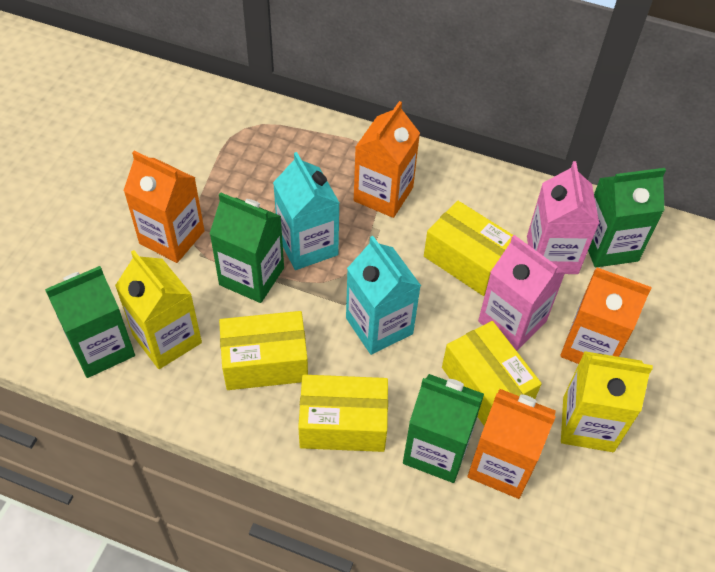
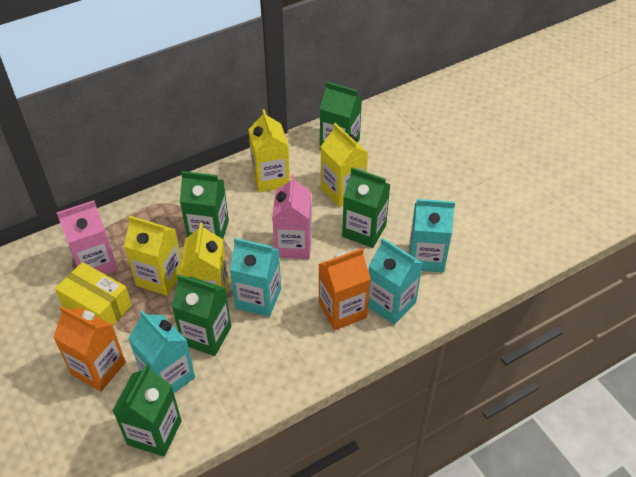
green carton: [45,266,135,378] [210,192,284,303] [403,374,484,483] [588,168,666,267] = 4 -> [112,364,182,457] [172,274,231,356] [180,171,229,239] [320,82,362,150] [342,167,391,248] = 5
orange carton: [123,150,205,263] [354,101,420,218] [468,389,556,499] [560,267,652,364] = 4 -> [53,306,126,391] [319,248,371,330] = 2
turquoise carton: [273,152,339,270] [346,236,421,355] = 2 -> [128,310,195,393] [230,238,281,317] [368,238,423,325] [409,199,455,273] = 4
yellow box: [219,311,308,390] [298,375,388,452] [424,201,513,296] [442,321,542,426] = 4 -> [55,262,132,326] = 1
yellow carton: [115,250,202,369] [561,351,653,452] = 2 -> [124,215,182,296] [180,223,229,294] [248,109,290,192] [321,123,368,207] = 4

